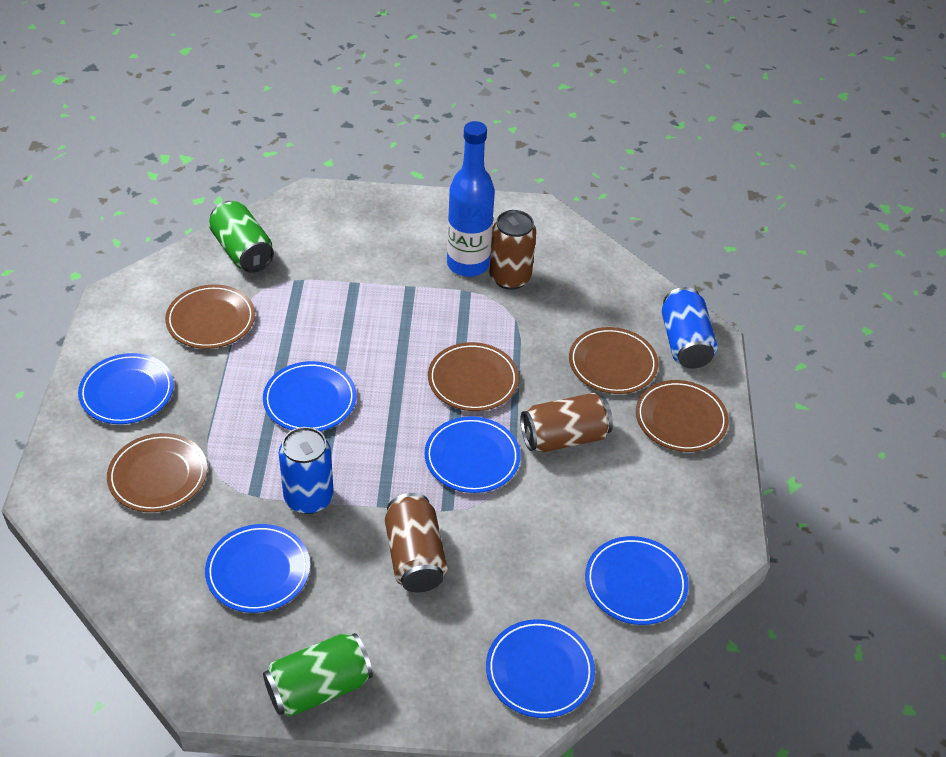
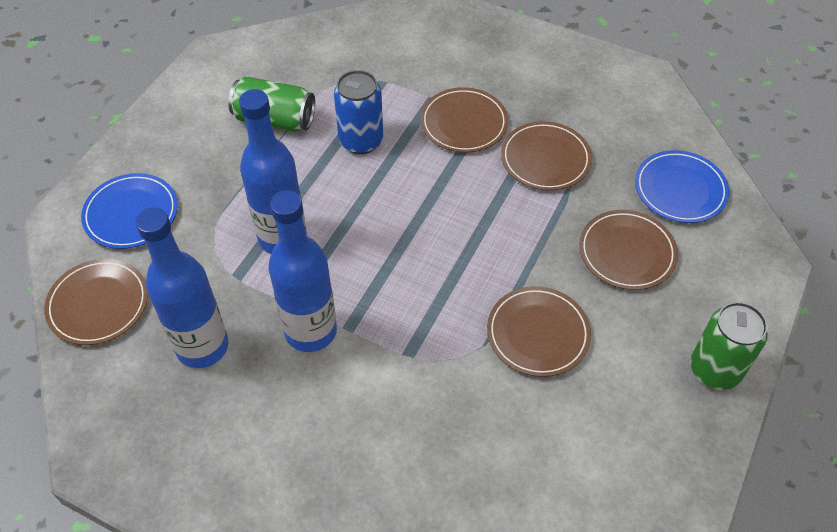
blue bottle: [447,121,495,277] = 1 -> [135,207,228,368] [239,89,307,254] [268,190,337,352] = 3
blue can: [279,427,334,514] [662,287,717,369] = 2 -> [334,70,383,154] = 1
blue plate: [78,353,174,424] [205,524,310,613] [263,361,357,431] [425,416,521,493] [486,619,595,718] [585,536,689,625] = 6 -> [81,173,178,249] [635,150,729,223] = 2
brown can: [385,493,447,592] [489,210,536,290] [520,393,613,452] = 3 -> none = 0

